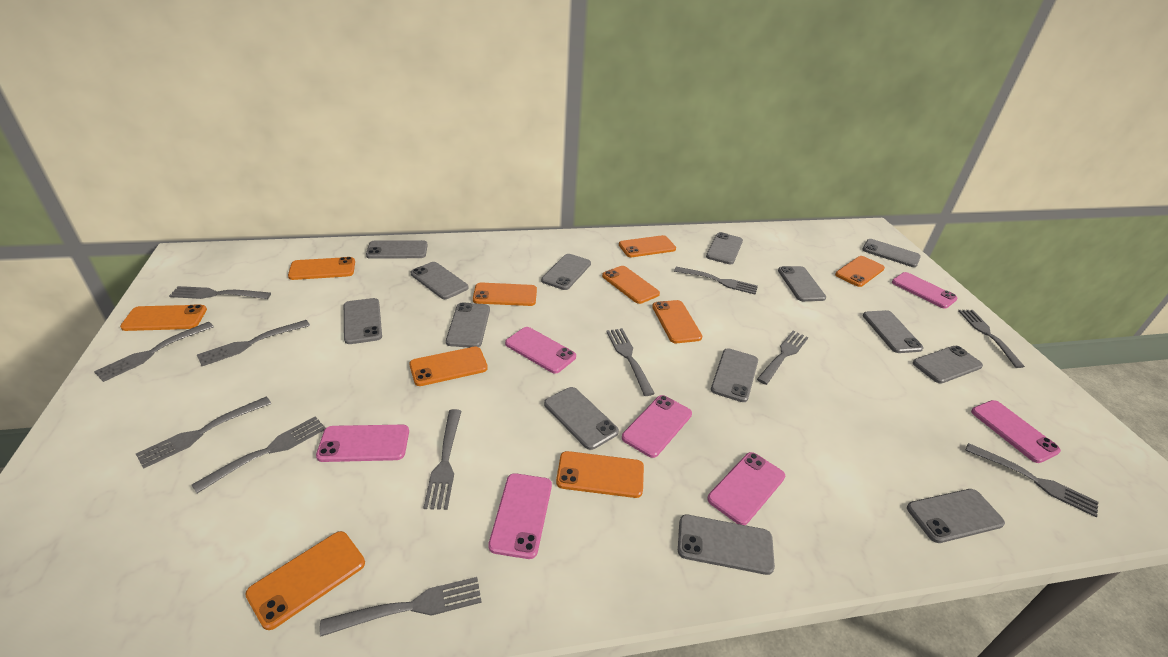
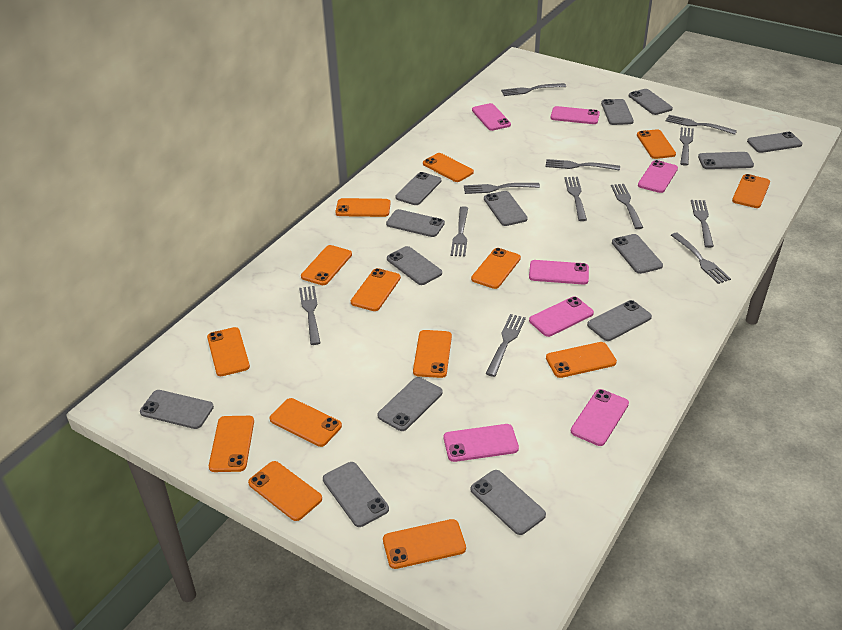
orange phone: [120,304,207,331] [245,531,365,630] [288,257,355,280] [409,347,488,386] [473,282,537,306] [556,451,644,498] [602,266,660,304] [619,235,676,257] [652,300,702,343] [835,256,885,287] = 10 -> [207,327,250,376] [209,416,254,472] [248,461,322,521] [270,398,342,447] [301,245,352,285] [335,198,391,217] [351,268,401,311] [383,519,466,569] [413,330,452,378] [423,153,474,182] [471,248,521,289] [546,342,617,378] [637,129,676,159] [732,174,770,208] = 14

